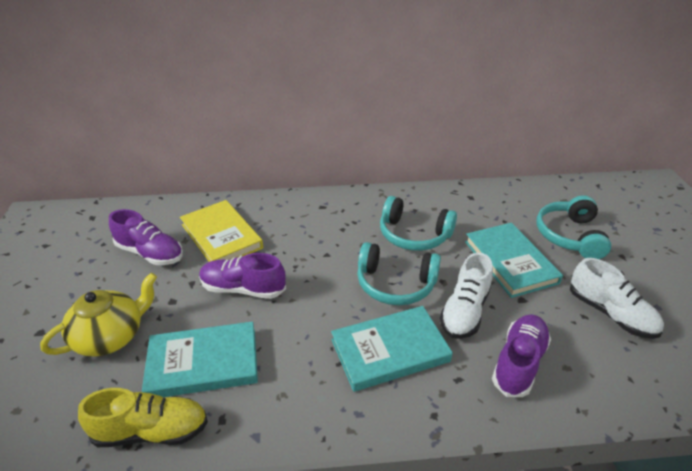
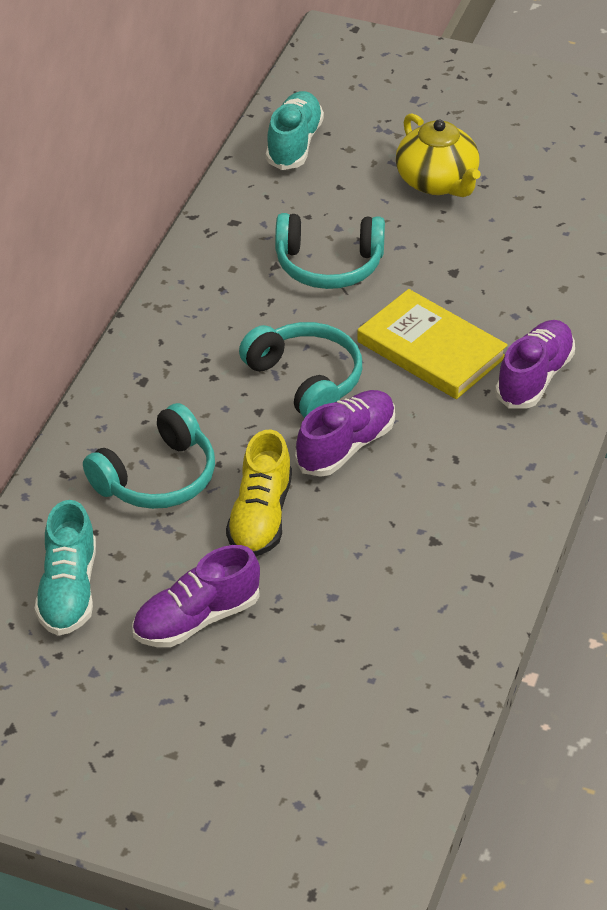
turquoise book: [142,321,258,397] [331,306,453,392] [465,223,563,298] = 3 -> none = 0
turquoise shoe: none = 0 -> [34,500,96,636] [266,91,324,170] = 2
white shoe: [440,253,493,339] [570,258,664,339] = 2 -> none = 0

